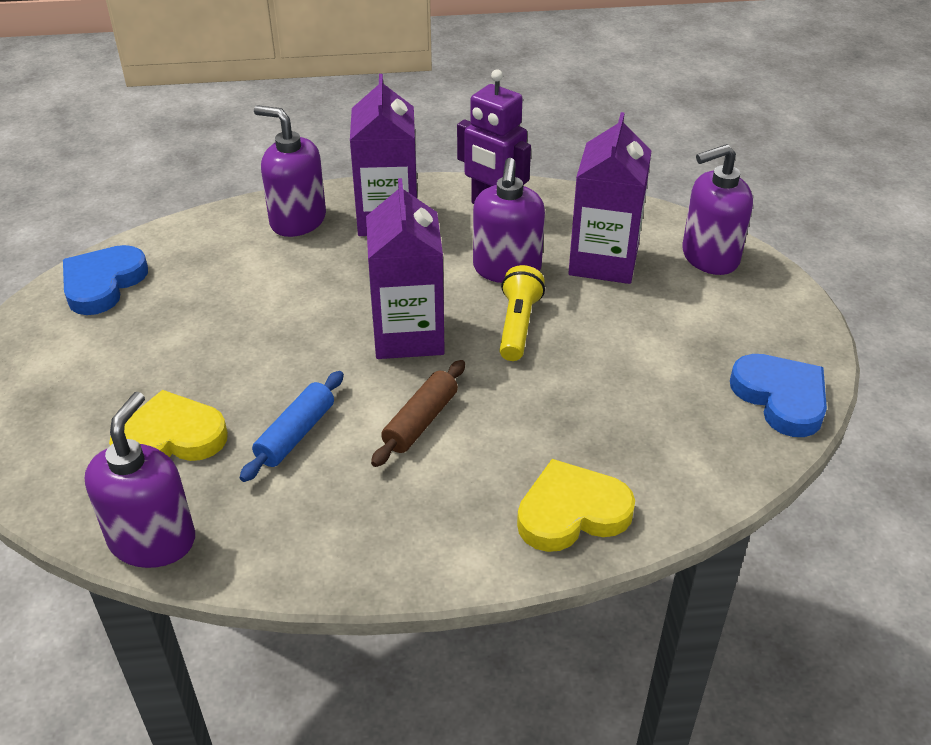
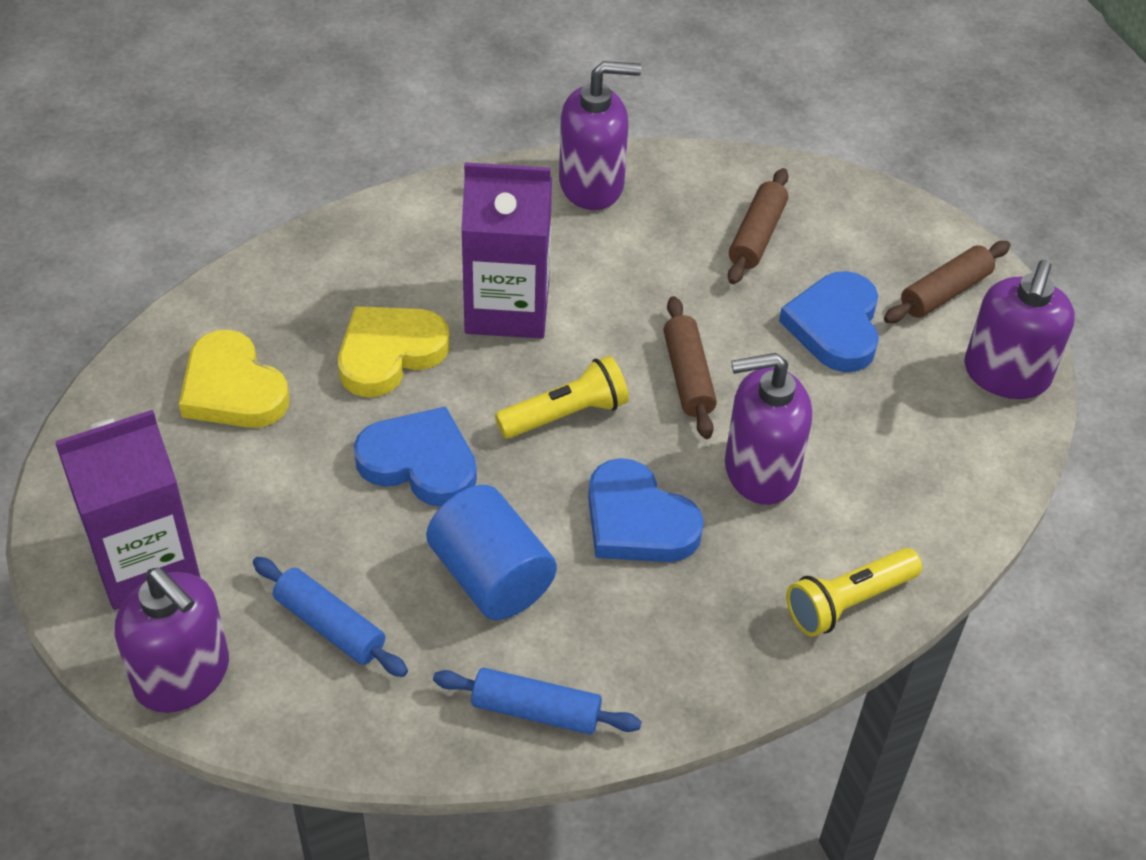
blue cylinder: none = 0 -> [426,485,557,620] = 1
blue heart: [63,245,148,315] [730,354,827,437] = 2 -> [354,406,477,507] [588,458,704,562] [779,271,879,372] = 3
blue rolling pin: [240,371,344,482] = 1 -> [253,557,408,677] [433,668,642,734] = 2
brown rolling pin: [371,360,465,467] = 1 -> [663,296,717,439] [728,168,789,284] [884,241,1011,323] = 3
purple carton: [350,74,417,236] [366,178,445,359] [568,112,651,284] = 3 -> [55,410,200,610] [461,162,552,339] = 2
purple robot: [457,69,531,204] = 1 -> none = 0
yellow flashlight: [499,265,545,361] = 1 -> [495,355,629,439] [786,548,922,637] = 2

